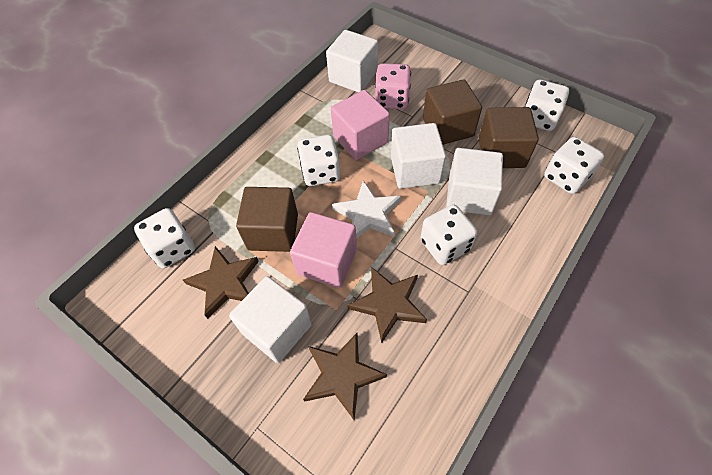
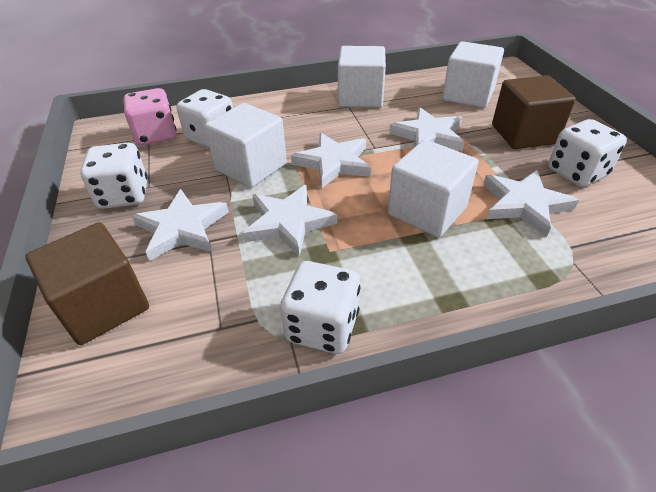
brown cube: [236,187,298,252] [423,79,482,145] [479,107,539,168] = 3 -> [25,222,149,345] [492,75,576,149] = 2
brown star: [183,246,259,319] [303,333,387,420] [348,267,427,343] = 3 -> none = 0
pink cube: [290,212,357,288] [331,90,390,160] = 2 -> none = 0
white dice: [134,208,195,268] [297,135,340,186] [420,205,477,265] [525,80,569,131] [544,137,604,194] = 5 -> [80,143,148,209] [176,89,233,148] [280,261,360,354] [548,119,627,187] = 4
white star: [332,180,401,238] = 1 -> [132,189,229,261] [243,185,337,257] [291,133,371,188] [389,107,465,151] [483,170,579,237] = 5

